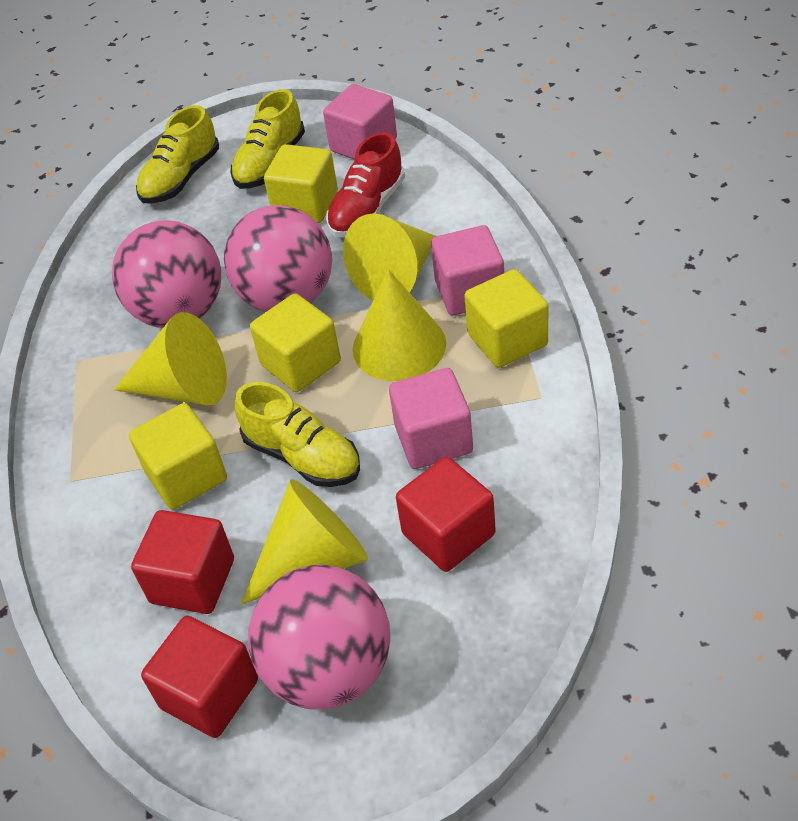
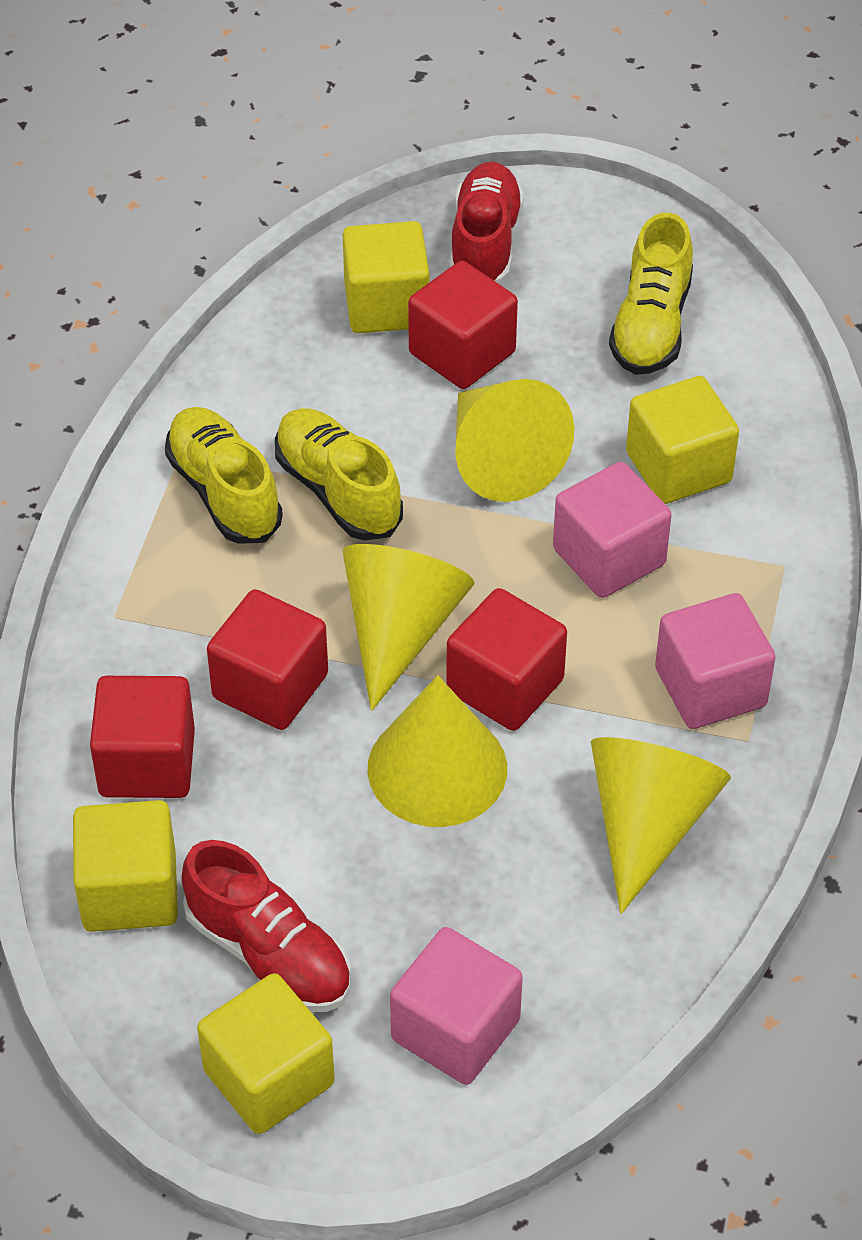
pink ball: [112,220,221,328] [224,205,332,312] [248,565,390,709] = 3 -> none = 0
red cube: [131,510,234,614] [141,616,258,738] [396,457,496,572] = 3 -> [90,676,195,798] [207,589,328,730] [408,261,518,389] [446,588,567,731] = 4
red shoe: [326,132,405,237] = 1 -> [181,840,351,1012] [450,162,524,285] = 2

